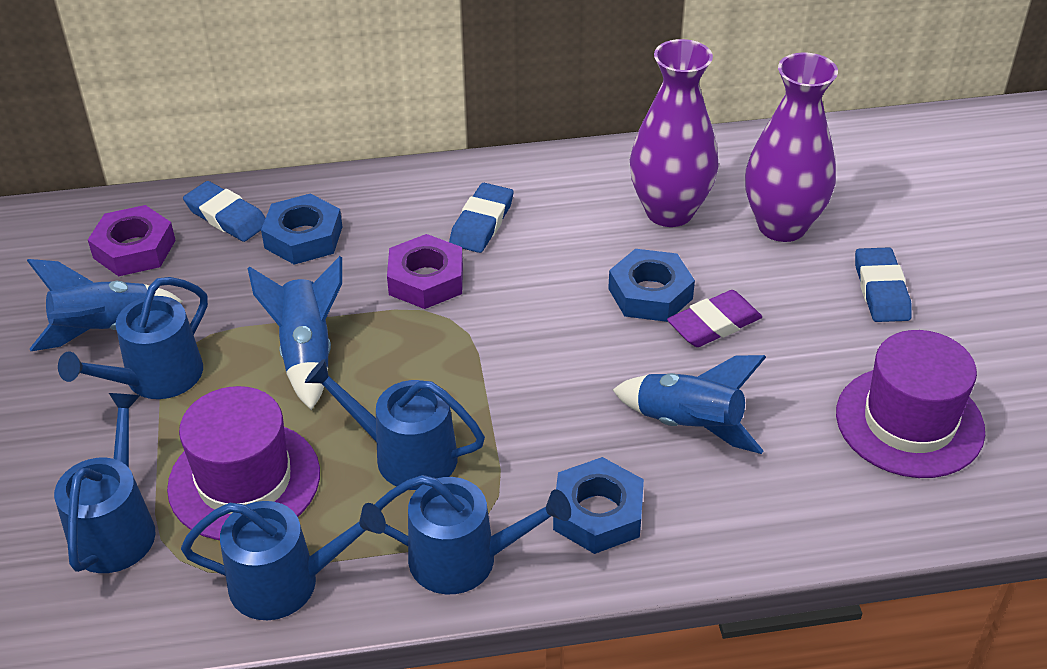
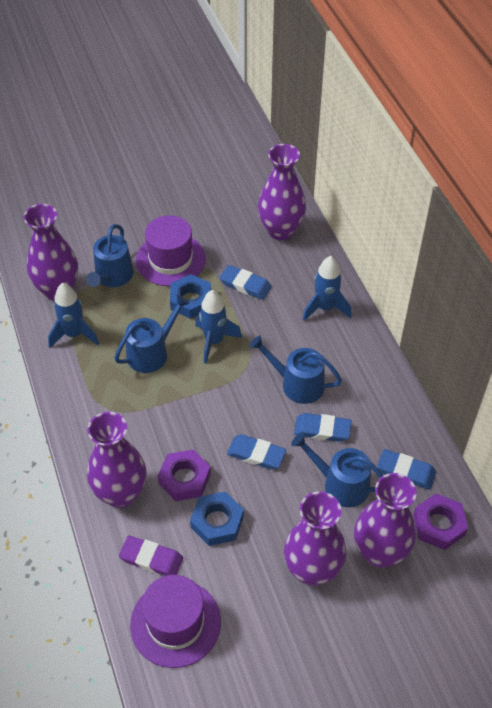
blue eraser: [183,181,265,242] [449,183,513,253] [855,247,912,322] = 3 -> [220,265,272,300] [227,434,286,470] [294,413,352,442] [377,449,436,490] = 4
blue nut: [261,194,342,265] [553,457,644,554] [608,249,695,322] = 3 -> [170,274,211,319] [190,492,244,546] = 2
blue watering can: [54,393,156,573] [58,277,208,399] [181,501,386,620] [305,359,485,490] [375,475,571,594] = 5 -> [86,224,134,287] [114,295,190,373] [250,335,342,404] [291,433,384,507] = 4
purple vase: [630,39,719,227] [745,52,838,242] = 2 -> [24,204,78,301] [87,412,146,508] [258,144,306,240] [284,491,346,586] [354,473,416,568] = 5

